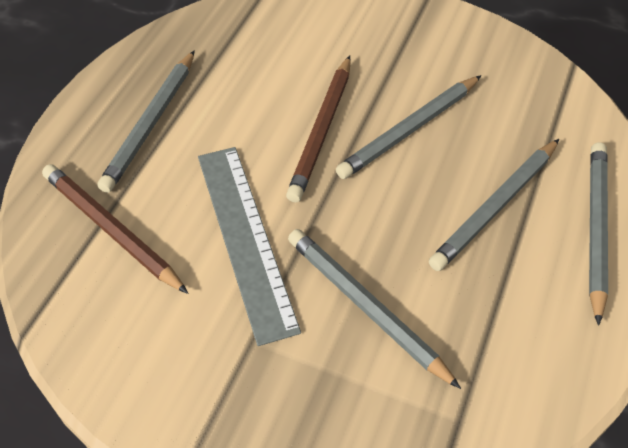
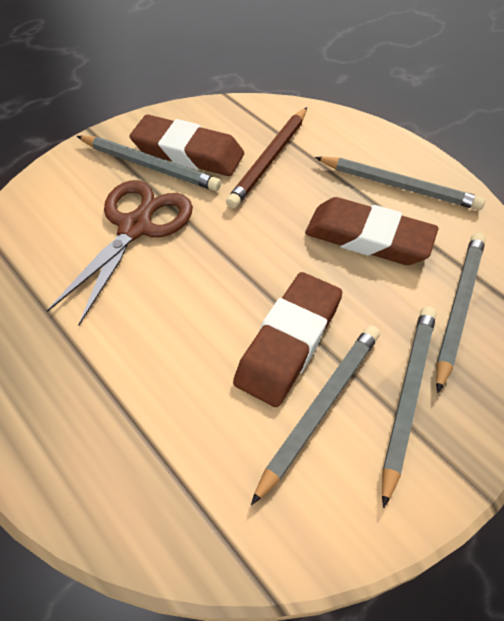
brown eraser: none = 0 -> [130,115,244,176] [233,272,342,407] [305,197,439,265] = 3
brown pencil: [42,164,188,294] [286,55,351,202] = 2 -> [226,107,307,209] = 1
brown scissors: none = 0 -> [47,180,193,325] = 1
grey ruler: [198,147,301,346] = 1 -> none = 0

